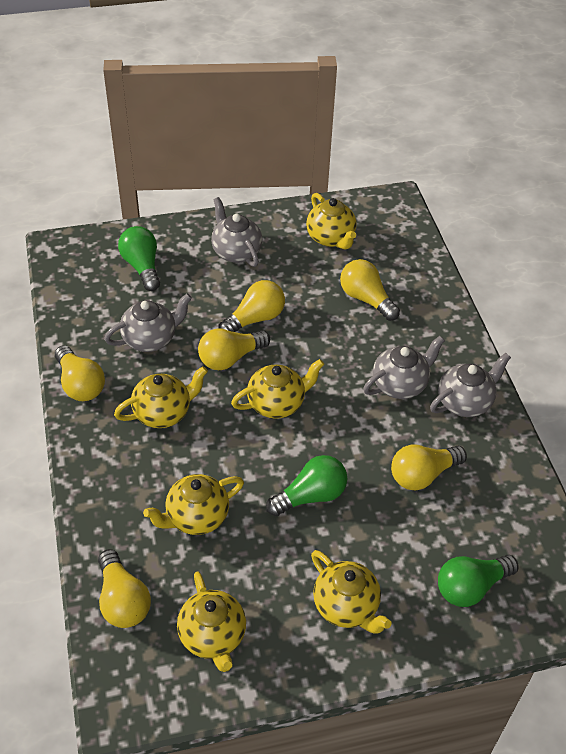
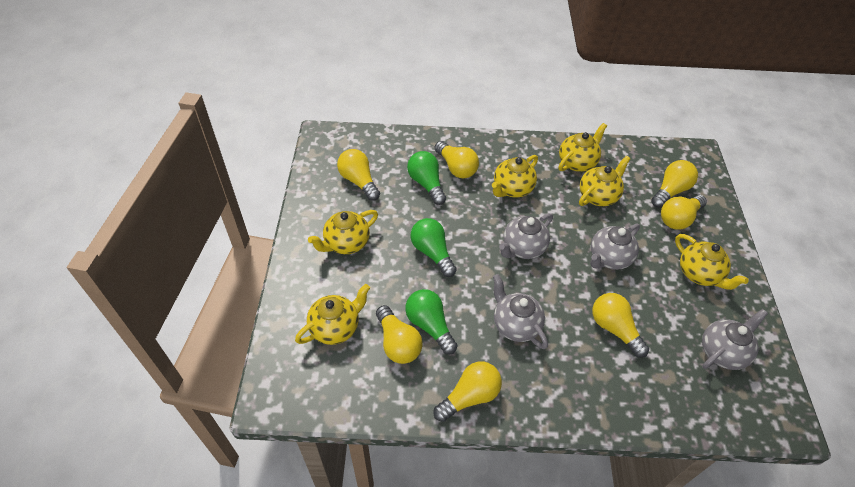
yellow light bulb: [55,345,105,401] [98,549,151,628] [198,328,270,370] [218,280,285,332] [340,259,400,321] [391,444,467,490] = 6 -> [337,149,380,201] [376,305,423,364] [433,361,502,422] [434,141,479,179] [592,293,649,358] [651,160,698,208] [661,195,707,230] = 7

